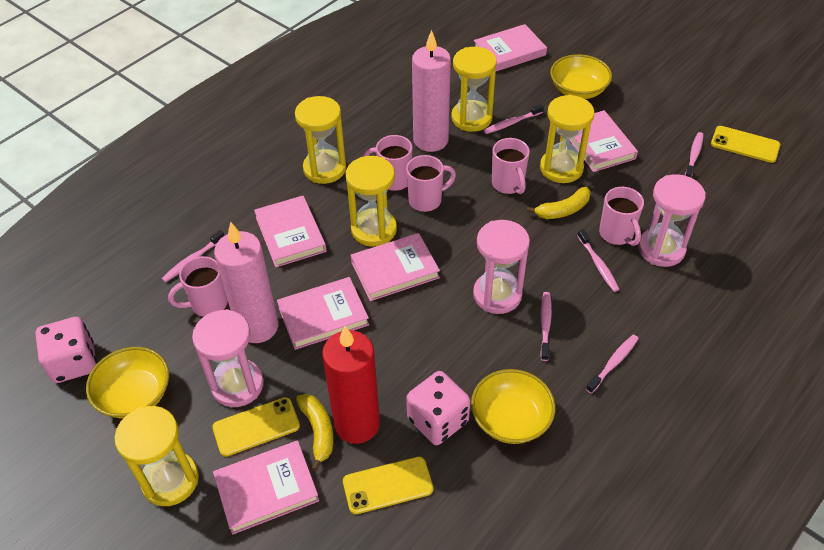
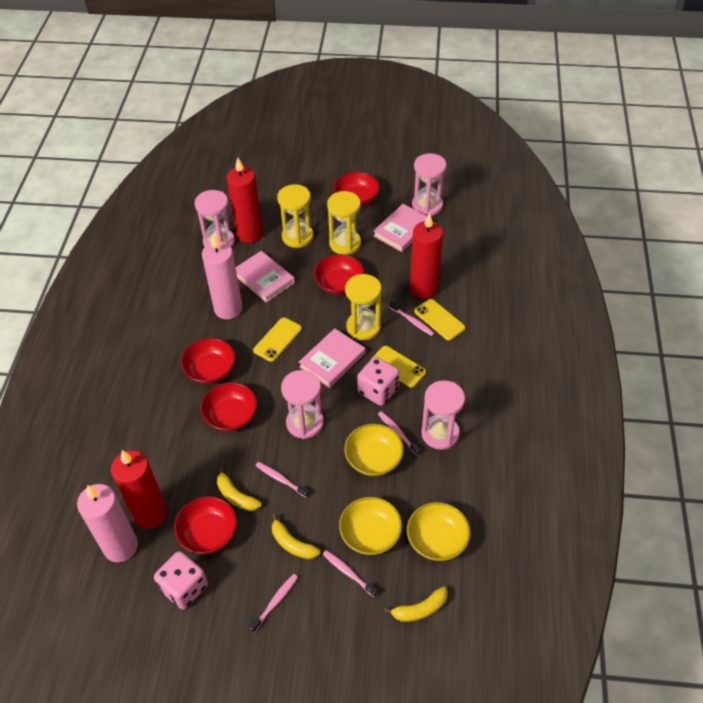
pink book: [213,441,319,535] [254,196,326,267] [277,277,369,350] [351,233,440,301] [474,24,547,71] [569,110,638,172] = 6 -> [236,251,295,303] [299,328,365,388] [373,204,427,252] = 3
pink hourglass: [192,309,264,407] [473,220,530,314] [638,174,706,267] = 3 -> [195,190,235,248] [281,370,324,439] [412,153,447,216] [421,380,465,450] = 4
pink mug: [168,256,228,317] [363,135,412,191] [406,155,456,212] [492,138,530,194] [599,187,644,246] = 5 -> none = 0
pink toothbrush: [162,230,224,283] [483,104,544,134] [540,292,552,361] [578,229,620,292] [586,335,639,394] [685,132,704,178] = 6 -> [249,574,298,633] [256,462,309,498] [323,550,378,597] [378,411,421,456] [389,301,434,336] = 5
red bowl: none = 0 -> [174,496,237,554] [180,338,235,384] [200,382,257,432] [314,254,364,295] [333,172,380,207] = 5
red candle: [322,326,380,444] = 1 -> [111,450,167,529] [227,158,263,243] [410,213,443,299] = 3
yellow banana: [296,394,333,471] [527,187,591,219] = 2 -> [217,467,262,511] [272,514,321,559] [384,586,448,622] = 3
yellow hourglass: [114,406,199,506] [295,96,346,184] [346,156,397,247] [451,47,497,132] [540,95,594,183] = 5 -> [277,184,313,248] [327,191,361,255] [345,274,381,340] = 3

